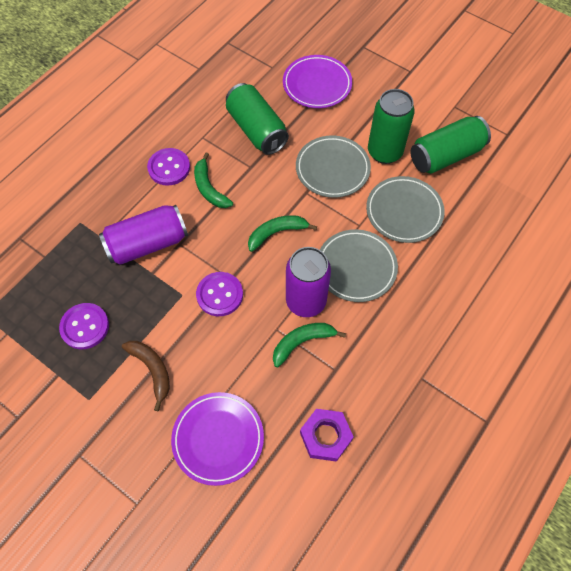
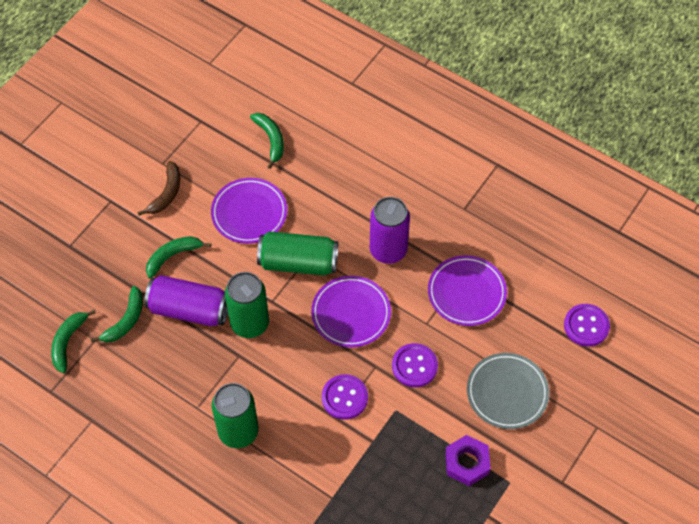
green banana: [194,153,233,208] [248,215,317,252] [273,323,346,367] = 3 -> [51,310,96,373] [91,286,143,342] [146,236,211,278] [250,113,284,169] = 4
grey plate: [296,136,371,198] [320,229,398,302] [366,176,445,243] = 3 -> [467,353,549,429] = 1
purple plate: [171,392,264,486] [283,55,352,108] = 2 -> [211,178,287,244] [311,276,391,347] [428,255,507,326] = 3

